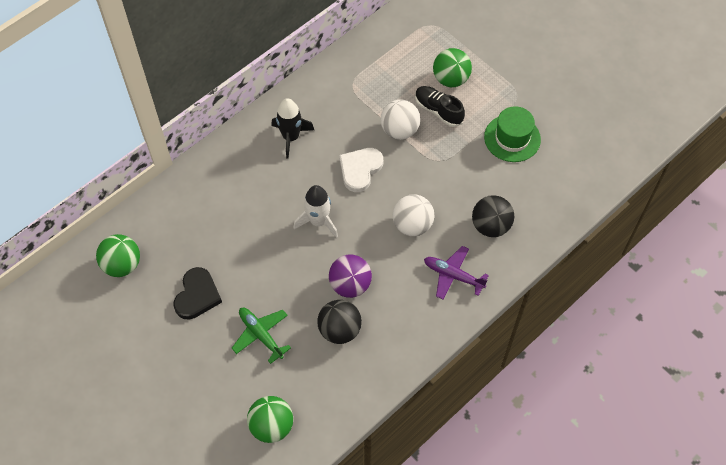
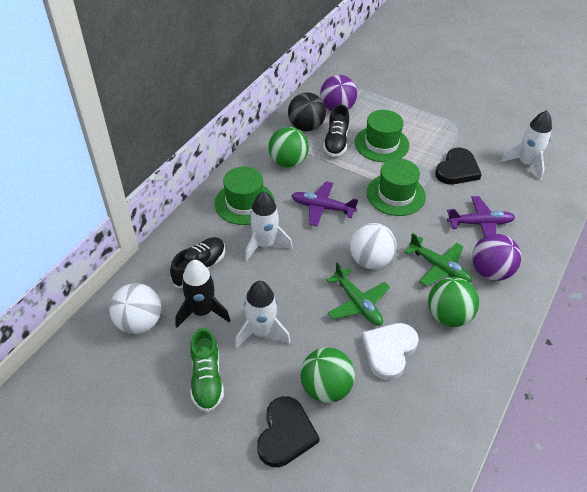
black ball: [317,300,362,344] [472,195,514,237] = 2 -> [288,92,326,131] = 1
black heart: [173,267,222,320] = 1 -> [257,396,320,467] [435,148,482,184] = 2
black shoe: [415,86,465,127] = 1 -> [170,237,225,288] [323,104,349,157] = 2
green hat: [484,106,541,162] = 1 -> [215,167,275,225] [354,110,409,162] [367,159,426,216] = 3
green plane: [232,308,291,364] = 1 -> [326,262,390,326] [405,233,472,286] = 2
green shoe: none = 0 -> [190,328,224,412] = 1
purple ball: [329,254,372,298] = 1 -> [320,75,357,111] [472,234,521,281] = 2
purple plane: [424,246,489,300] = 1 -> [291,181,358,226] [447,196,515,236] = 2
white rocket: [294,185,338,238] = 1 -> [235,281,291,348] [245,191,293,261] [501,110,552,180] = 3

